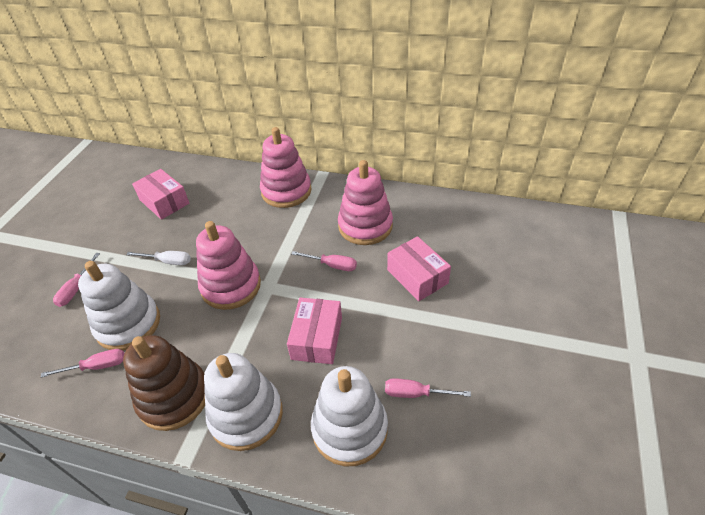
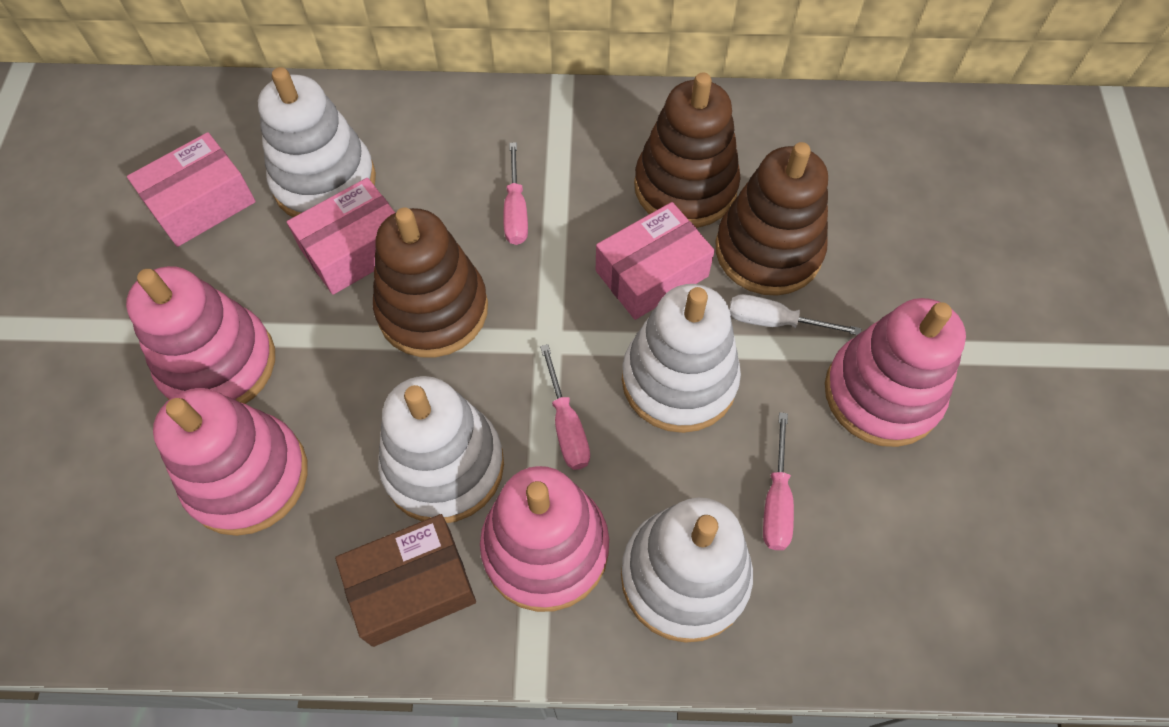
brown box: none = 0 -> [335,514,476,647] = 1
brown stacking toy: [123,335,205,431] = 1 -> [373,207,488,357] [634,72,741,228] [716,142,828,296] = 3
pink screwdriver: [41,349,125,377] [53,253,100,307] [291,251,357,271] [385,378,471,398] = 4 -> [503,142,528,245] [540,344,590,470] [763,412,794,550] = 3
pink stacking toy: [196,221,261,310] [260,127,311,208] [338,160,393,245] = 3 -> [126,266,275,404] [153,388,308,536] [480,466,609,612] [825,298,966,447] = 4
white stacking toy: [78,261,160,350] [204,353,283,451] [311,366,388,466] = 3 -> [258,67,376,217] [378,376,504,523] [621,498,753,643] [622,284,741,433] = 4

